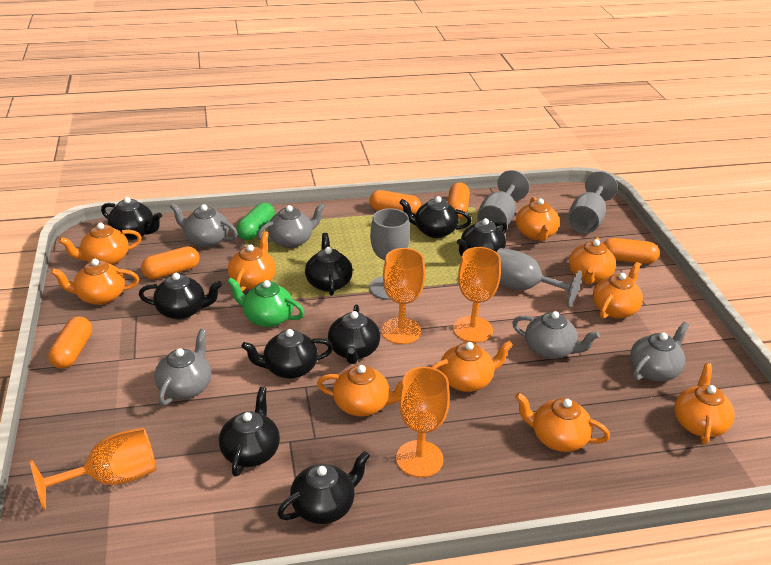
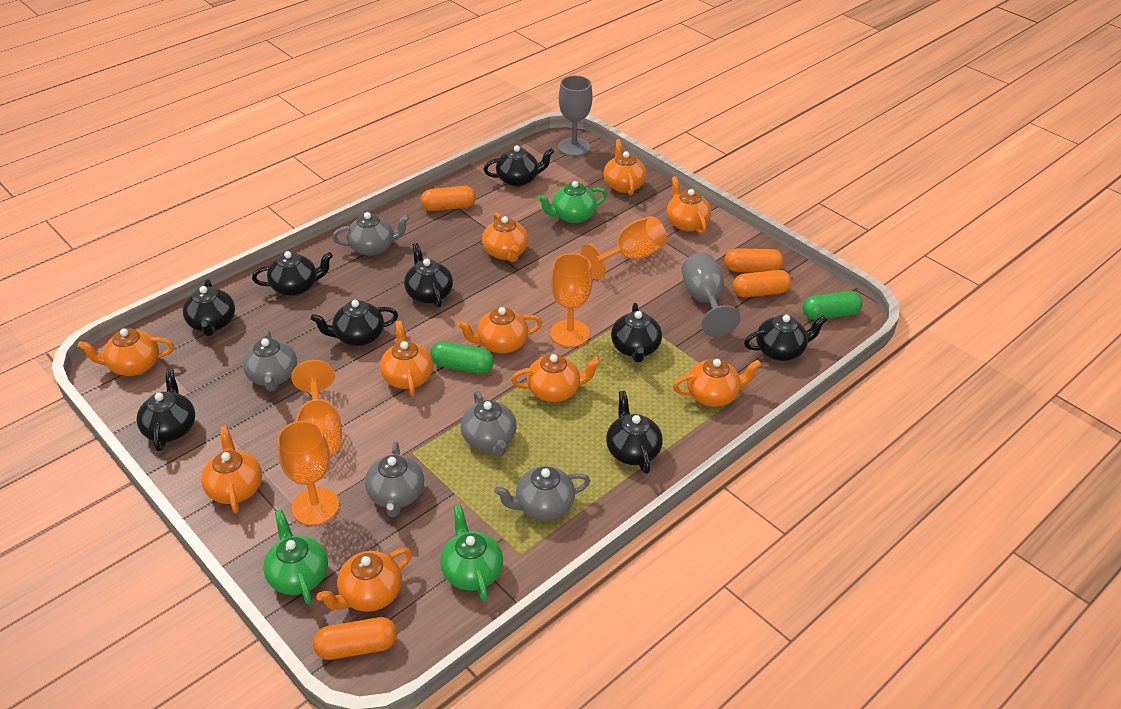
green capsule: [236,203,275,240] = 1 -> [430,341,494,374] [803,291,863,320] = 2
green teapot: [227,278,305,327] = 1 -> [263,510,328,605] [440,505,503,602] [538,181,607,223] = 3
grey goblet: [369,208,410,300] [477,170,529,231] [497,248,582,308] [568,171,618,234] = 4 -> [558,76,593,156] [682,253,741,337] = 2
orange capsule: [48,316,92,369] [141,246,200,279] [369,190,421,214] [448,182,470,219] [603,238,659,264] = 5 -> [313,617,397,660] [421,186,476,211] [725,248,784,272] [732,270,792,297] = 4

